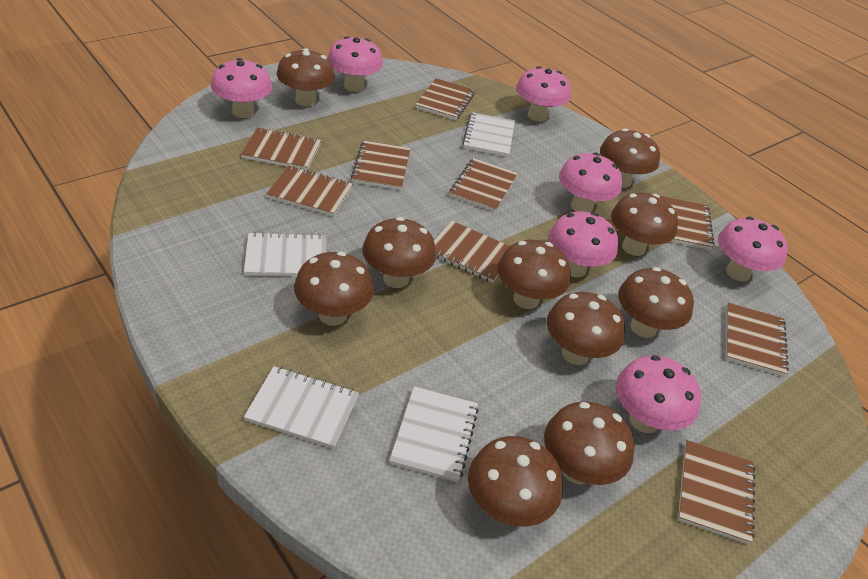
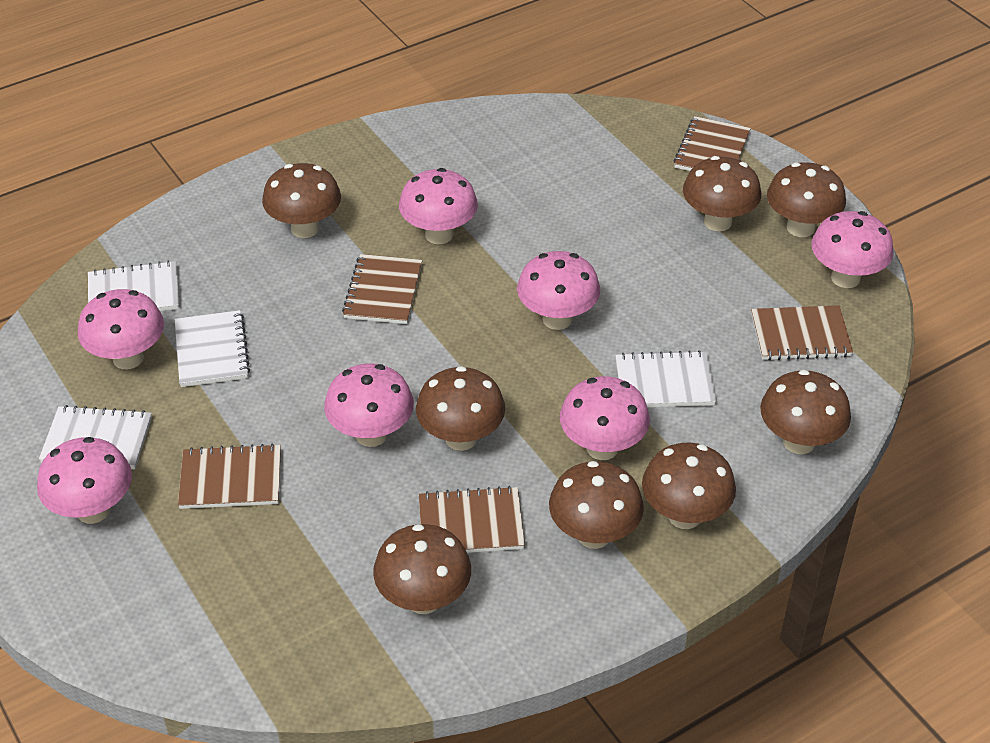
brown mushroom: [277,48,335,106] [294,252,374,326] [362,217,436,288] [468,436,563,527] [497,240,570,309] [544,402,634,485] [547,292,625,365] [600,128,660,188] [611,193,678,256] [618,267,694,338] = 10 -> [262,163,341,238] [373,524,471,614] [416,366,505,451] [549,461,644,549] [642,443,736,529] [683,156,761,231] [760,370,851,454] [767,162,846,237] = 8
brown notebook: [241,127,321,170] [266,166,353,217] [351,141,411,190] [415,78,475,120] [434,221,510,283] [449,158,518,212] [660,195,715,250] [678,440,755,544] [726,303,789,376] = 9 -> [178,443,281,509] [342,254,422,324] [419,486,525,553] [673,116,751,171] [751,305,853,361] = 5

